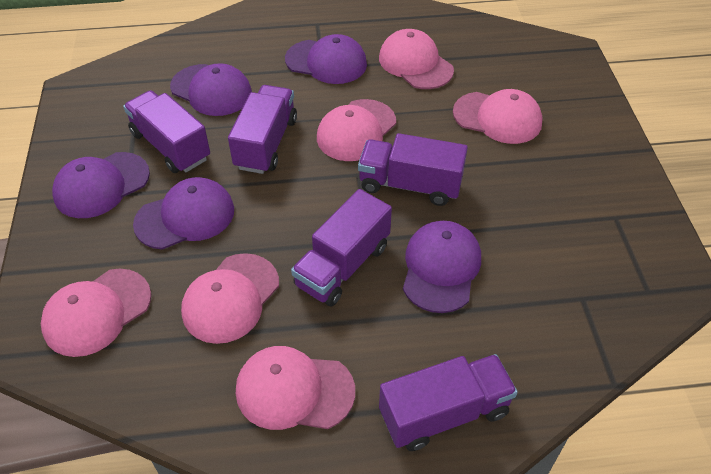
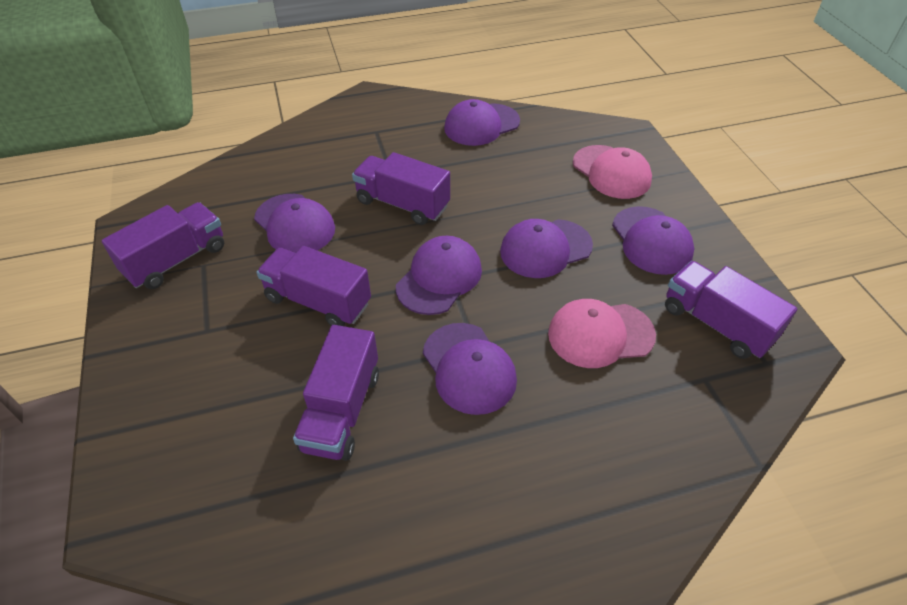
pink cap: [41,269,151,357] [181,253,279,344] [236,346,355,430] [317,99,396,161] [379,29,454,89] [453,89,543,144] = 6 -> [548,299,656,368] [573,145,652,199] = 2
purple cap: [52,152,150,218] [133,177,234,249] [170,63,252,116] [285,34,367,84] [403,221,481,313] = 5 -> [254,194,335,253] [396,236,482,315] [423,323,517,415] [444,99,520,146] [500,219,593,278] [612,206,694,275] = 6

